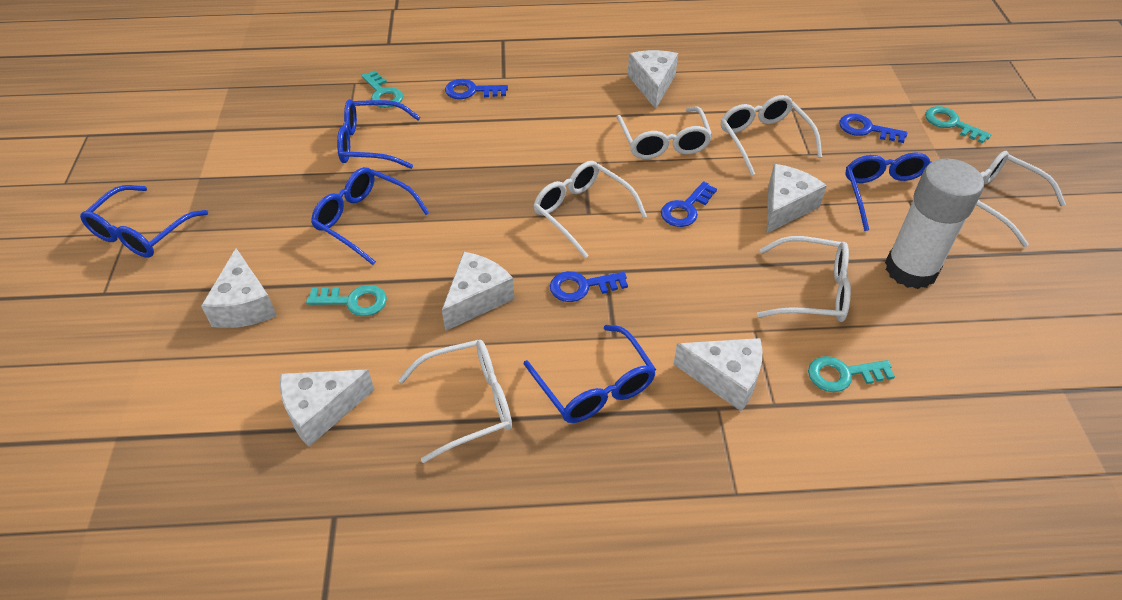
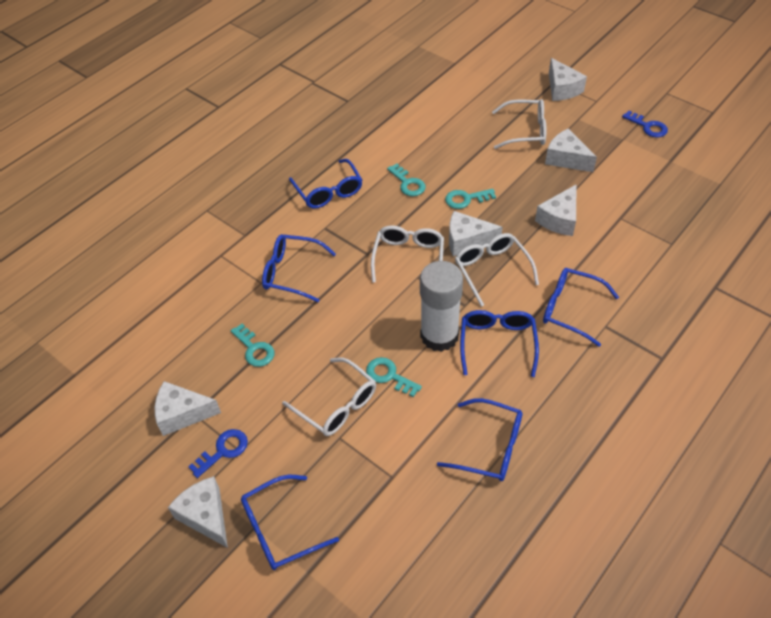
blue glasses: [80,185,208,257] [311,167,429,265] [337,99,421,169] [524,325,656,423] [845,152,932,231] = 5 -> [241,475,339,570] [262,234,336,302] [289,159,362,208] [437,398,523,481] [460,310,539,377] [543,268,619,347] = 6
blue key: [445,79,508,99] [550,271,628,302] [661,181,717,227] [839,114,907,143] = 4 -> [188,429,248,478] [622,111,668,138] = 2
white glasses: [398,340,512,463] [534,161,647,258] [616,107,712,159] [721,95,822,176] [757,236,851,322] [976,151,1066,247] = 6 -> [282,358,376,436] [371,226,444,282] [455,233,539,307] [492,99,547,149] = 4

